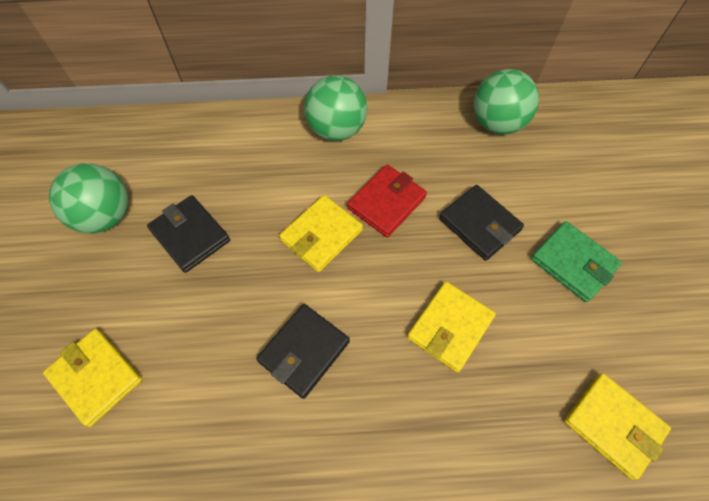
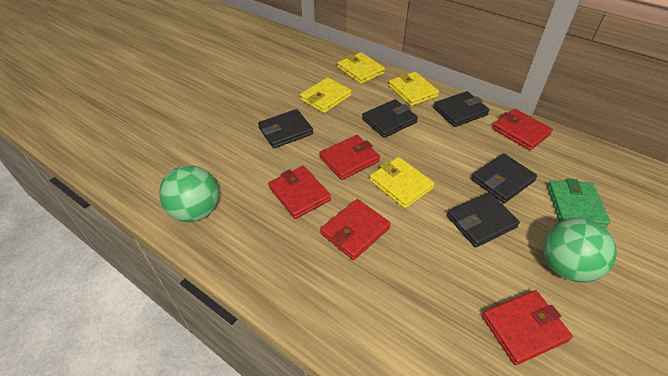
black wallet: [147,195,230,273] [256,304,350,399] [439,185,524,261] = 3 -> [258,109,313,148] [362,99,418,138] [433,91,490,127] [447,192,520,248] [471,153,537,203] = 5
green ball: [49,163,129,233] [304,75,367,141] [474,69,539,134] = 3 -> [159,165,219,222] [543,218,617,282] = 2
red wallet: [347,165,427,237] = 1 -> [269,166,331,219] [319,135,380,180] [320,199,391,260] [482,290,573,365] [492,109,553,150] = 5

